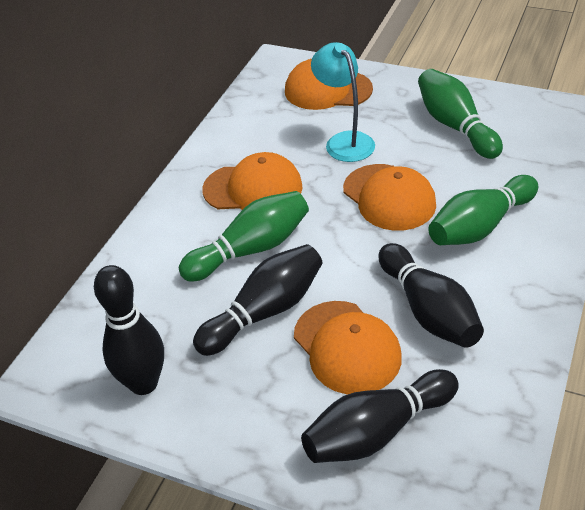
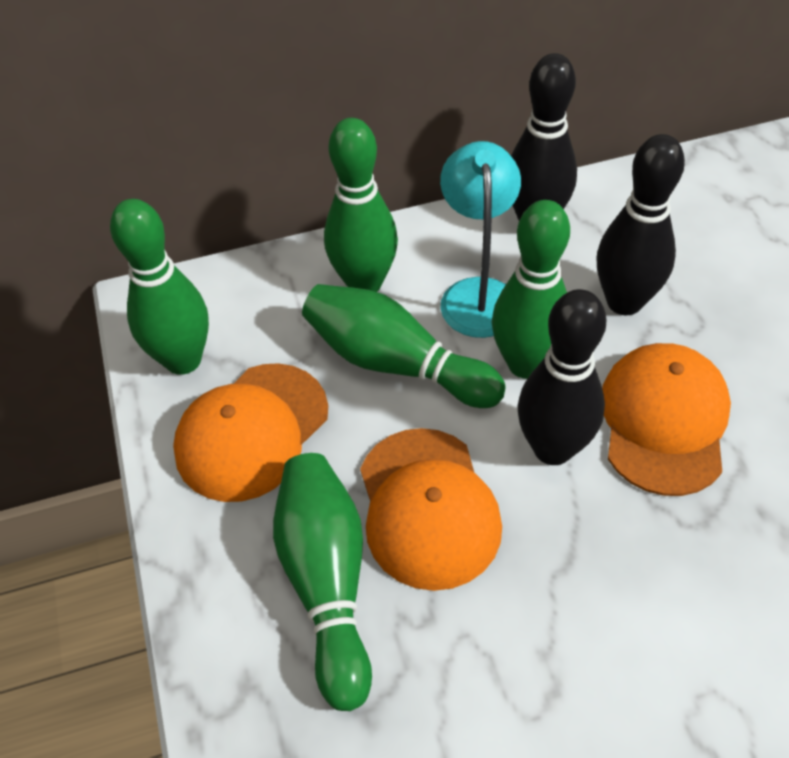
black bowling pin: [94,265,164,395] [193,244,323,356] [301,369,459,463] [378,243,484,348] = 4 -> [511,53,577,220] [518,289,606,465] [597,134,685,315] = 3
green bowling pin: [179,191,309,282] [418,69,503,159] [428,175,538,245] = 3 -> [110,199,209,375] [273,453,372,711] [302,284,506,408] [324,118,398,292] [492,200,570,379] = 5
orange cap: [202,152,303,210] [285,59,373,110] [294,301,402,395] [343,164,436,231] = 4 -> [173,363,328,502] [360,428,502,591] [602,343,731,496] = 3

